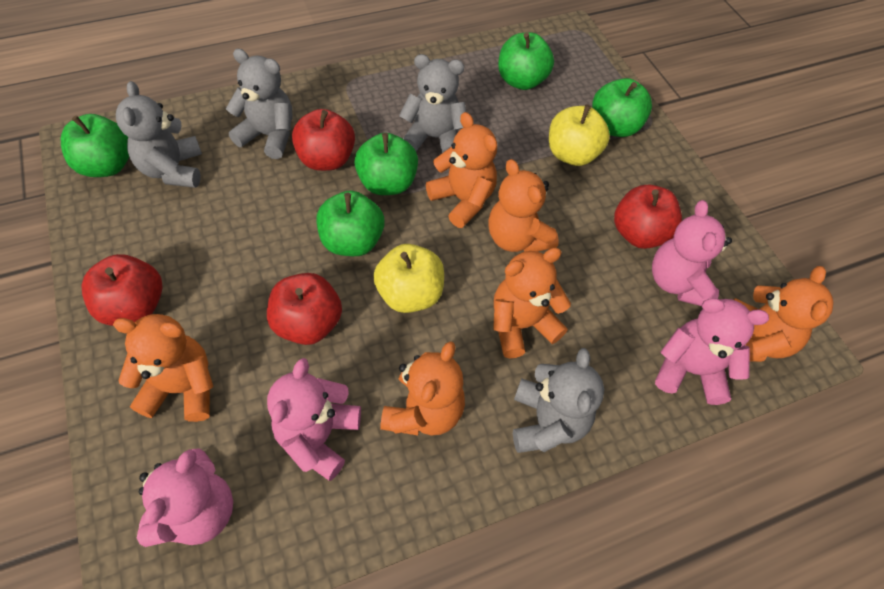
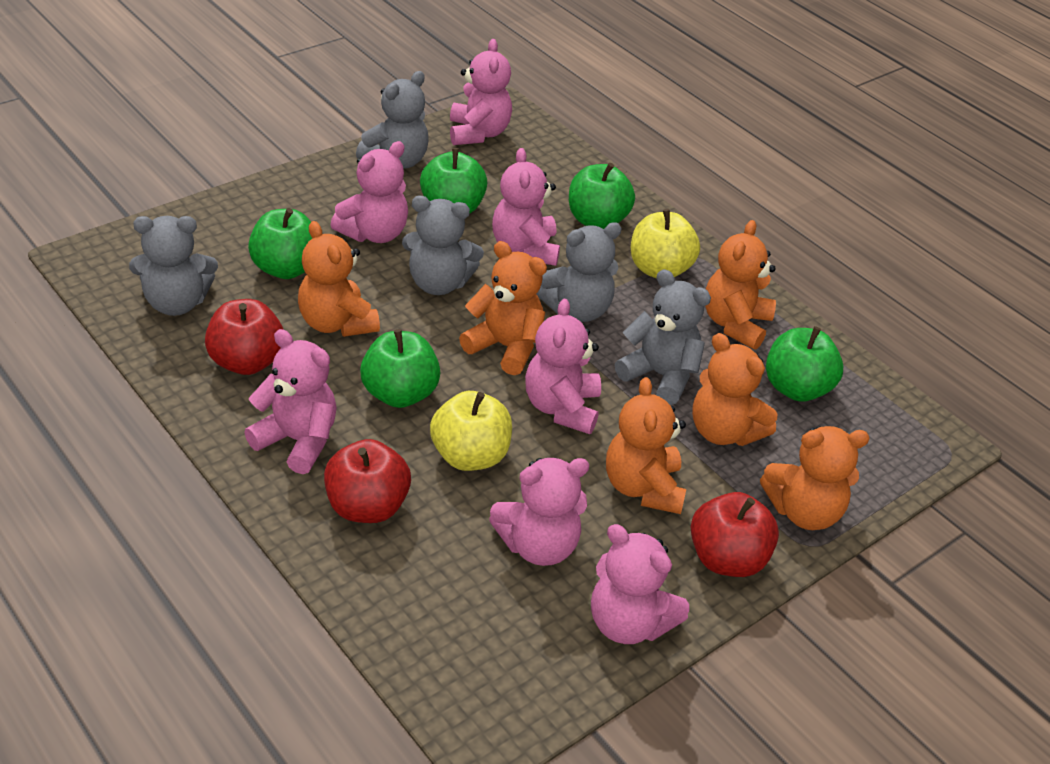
grey teddy bear: [116,81,202,188] [226,49,292,159] [399,54,466,153] [513,348,604,453] = 4 -> [129,216,218,316] [356,71,429,169] [402,196,484,295] [536,222,622,322] [615,269,711,405] = 5
pink teddy bear: [137,448,233,547] [267,358,361,481] [652,200,732,306] [655,298,769,405] = 4 -> [244,329,337,474] [331,141,408,243] [450,39,512,145] [489,458,589,566] [492,148,560,266] [525,299,601,434] [591,524,689,644] = 7
red apple: [82,254,163,326] [267,273,342,345] [292,109,355,171] [614,185,682,249] = 4 -> [205,299,284,375] [324,439,411,523] [691,492,779,577] = 3

